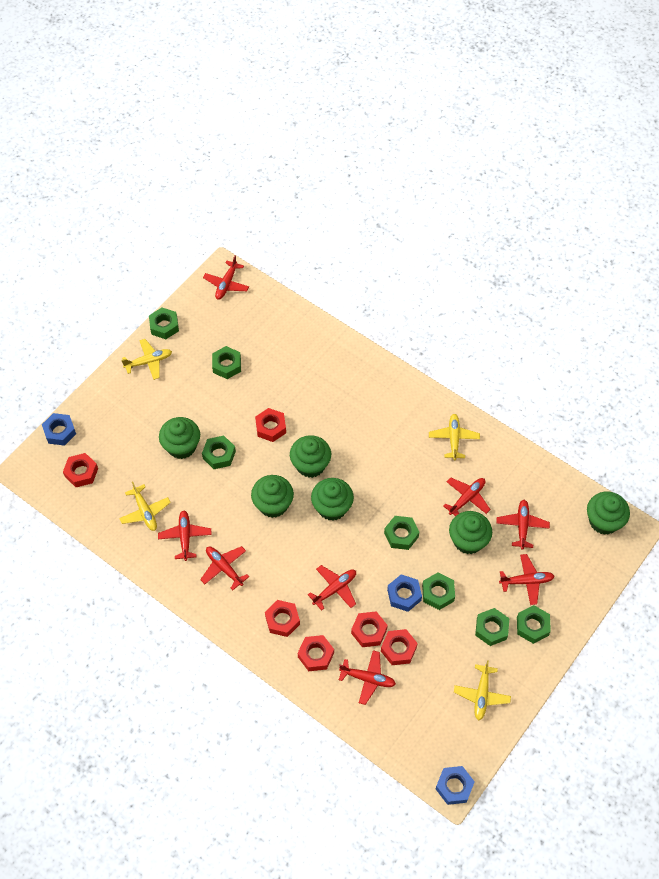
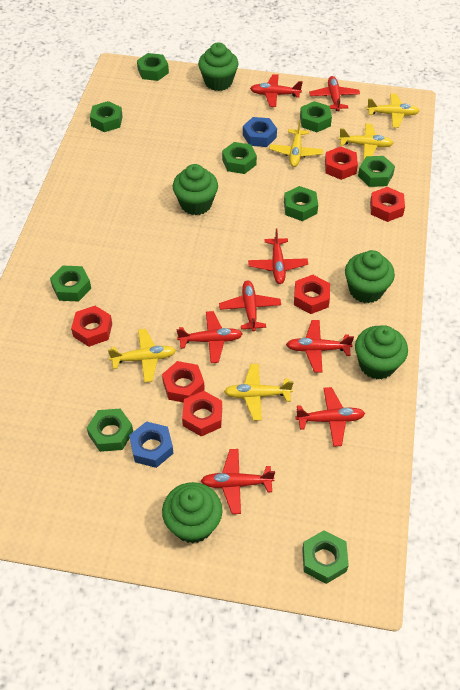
blue nut: [42,413,76,446] [387,575,422,612] [436,766,475,805] = 3 -> [129,421,173,468] [243,117,277,147] = 2
green cupcake: [159,417,200,459] [251,475,294,518] [290,435,331,478] [311,478,354,521] [449,511,492,554] [587,492,630,535] = 6 -> [162,482,222,543] [173,164,218,215] [198,43,238,91] [345,250,395,303] [355,325,408,380] = 5
green nut: [149,307,179,339] [202,436,236,469] [212,346,241,379] [384,516,419,550] [422,572,455,610] [475,608,509,646] [517,605,551,644] = 7 -> [50,266,91,302] [87,409,133,452] [90,101,123,132] [137,53,169,81] [222,142,257,174] [284,186,318,221] [300,101,332,132] [302,530,349,584] [358,156,395,187] = 9
yellow plane: [119,481,171,531] [121,339,172,380] [429,414,480,460] [454,660,511,721] = 4 -> [108,329,176,383] [224,364,294,421] [269,120,323,167] [339,124,393,159] [366,94,420,128] = 5

